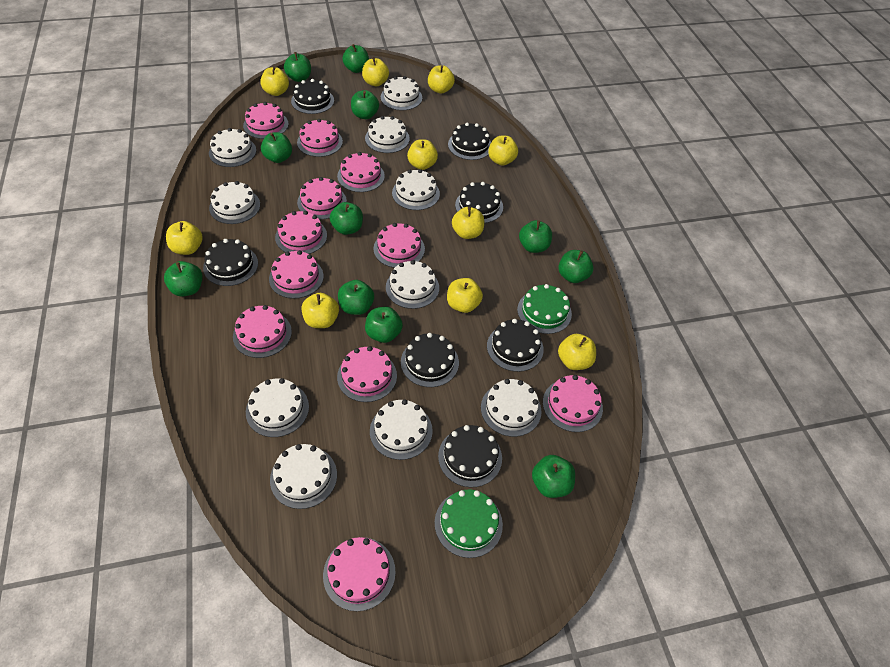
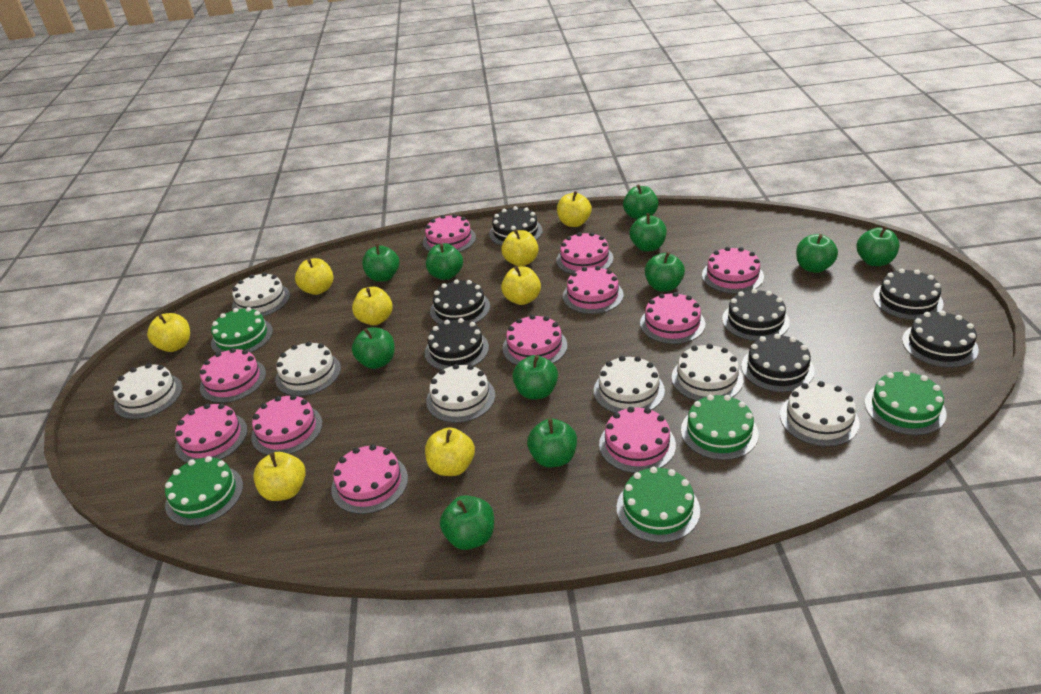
green cake: [435,489,503,558] [517,284,572,334] = 2 -> [165,456,243,526] [211,307,273,353] [617,467,700,543] [681,395,759,460] [865,370,947,435] = 5
white cake: [209,128,256,167] [209,181,260,224] [246,378,309,437] [270,444,337,509] [365,116,410,153] [370,399,433,460] [381,76,422,110] [386,260,439,309] [392,169,440,210] [481,379,542,437] = 10 -> [113,363,182,419] [232,272,290,316] [275,341,341,396] [426,364,495,423] [594,356,665,413] [672,344,743,401] [780,381,860,447] = 7
yellow apple: [166,221,203,255] [260,66,289,96] [301,293,339,328] [362,57,389,86] [407,139,438,170] [428,65,455,94] [447,278,483,313] [452,207,484,239] [488,135,518,166] [558,334,596,370] = 10 -> [147,313,190,352] [253,452,306,501] [295,258,333,295] [352,287,393,325] [425,427,475,476] [501,229,539,266] [501,266,541,305] [557,191,592,227] = 8

